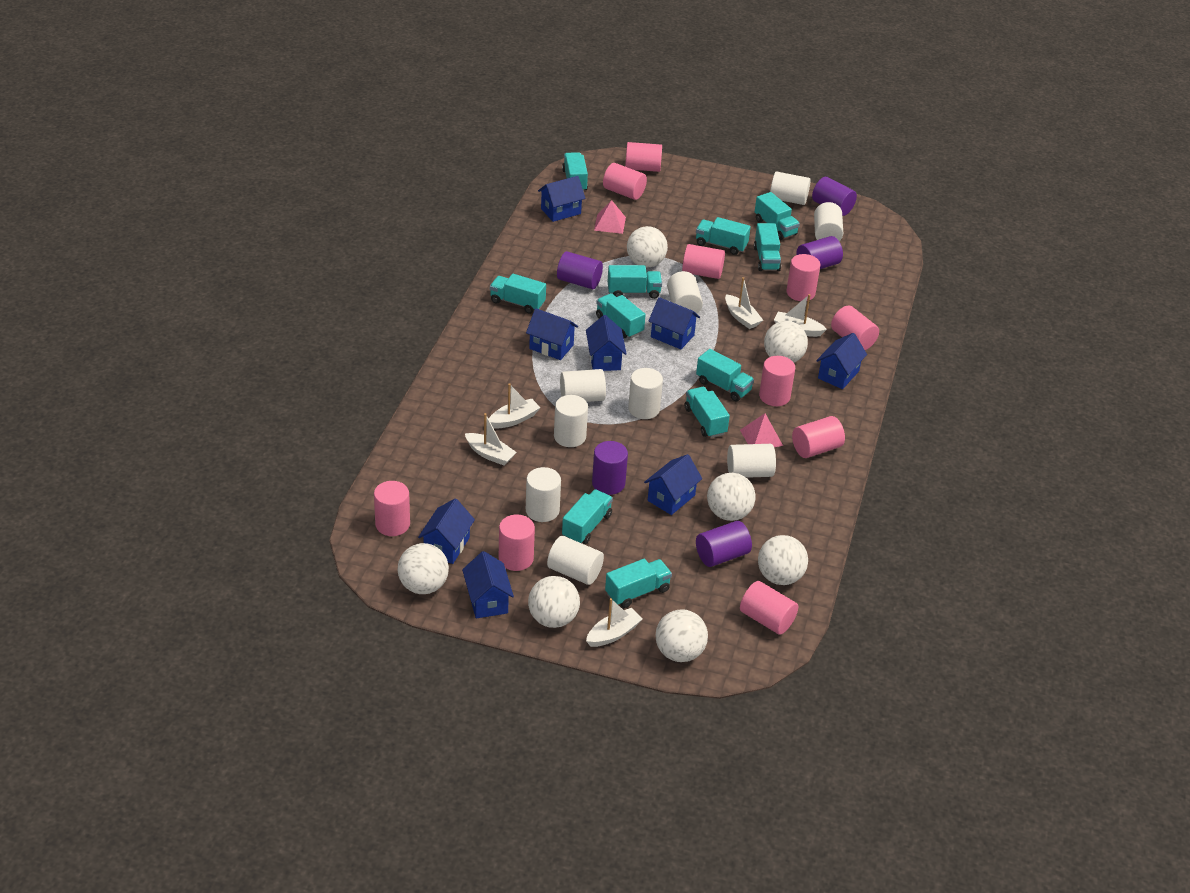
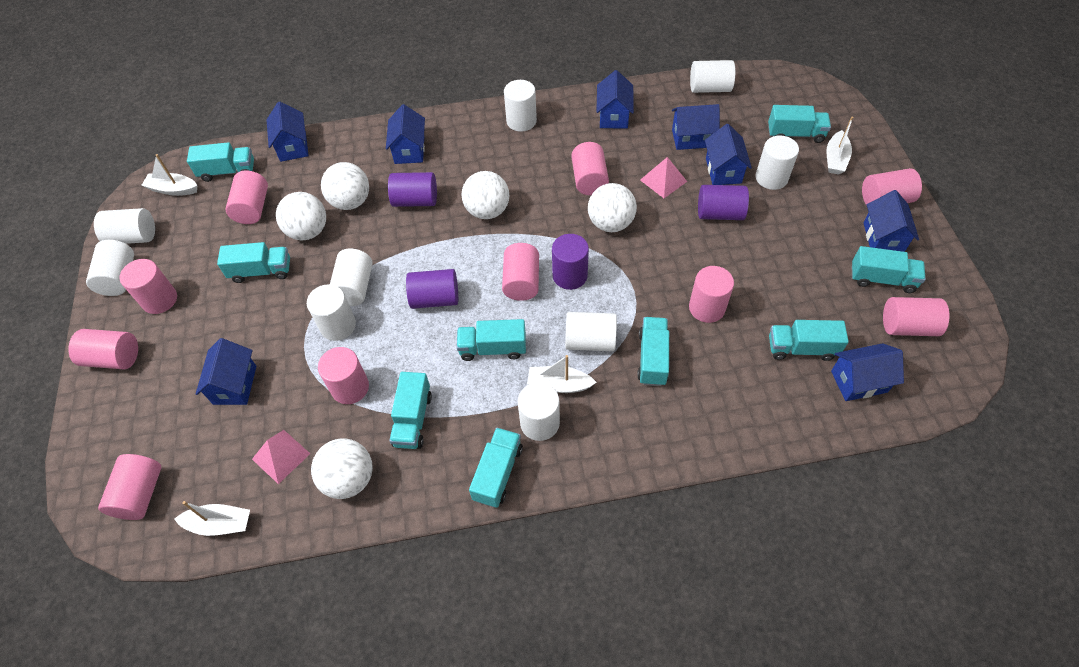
purple cylinder: [557,251,603,289] [592,441,628,495] [696,521,752,567] [796,236,843,269] [812,177,857,216] = 5 -> [388,172,437,207] [406,269,458,309] [552,234,589,290] [698,185,749,220] = 4
turquoise truck: [490,274,546,314] [562,152,588,192] [562,489,613,544] [596,293,646,338] [605,559,672,608] [608,265,662,299] [685,387,730,438] [696,217,751,255] [696,349,754,401] [754,223,781,271] [755,192,800,240] = 11 -> [187,142,254,182] [217,242,290,283] [389,372,432,449] [456,319,526,361] [469,428,523,508] [637,317,669,386] [768,105,831,143] [769,320,849,361] [852,246,926,293] = 9
white ball: [398,543,449,594] [528,576,580,628] [627,226,668,267] [655,609,708,662] [707,473,756,521] [758,535,808,585] [764,321,808,363] = 7 -> [276,192,326,241] [311,438,373,499] [321,162,369,210] [462,171,509,219] [588,183,637,232] = 5
white boat: [465,413,517,466] [489,383,540,429] [586,598,643,647] [725,277,763,329] [774,294,827,337] = 5 -> [141,154,198,196] [174,501,250,536] [527,355,597,393] [826,116,853,175] = 4

